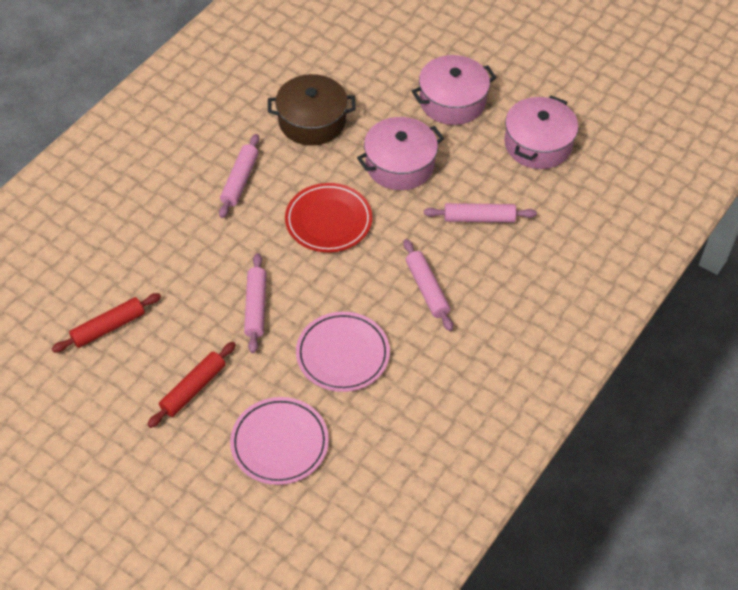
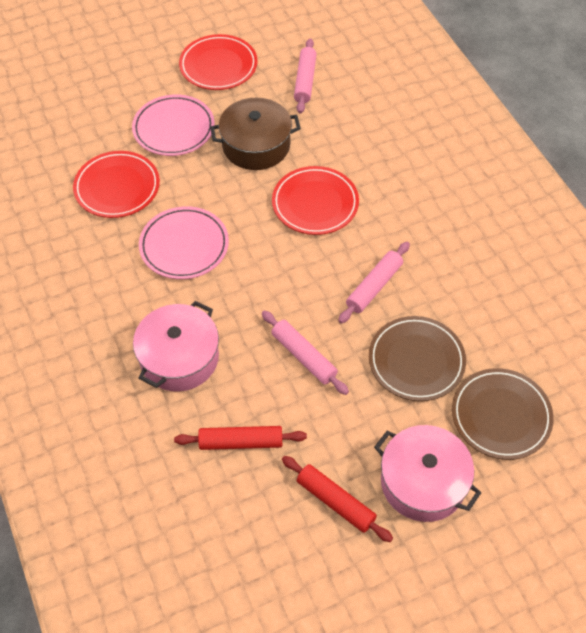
brown plate: none = 0 -> [369,316,466,401] [452,368,554,460] = 2
pink pot: [357,117,444,190] [412,55,497,125] [504,95,578,169] = 3 -> [133,301,219,391] [374,425,481,522] = 2
pink rolling pin: [219,134,259,218] [244,253,266,353] [403,239,453,331] [424,203,537,222] = 4 -> [262,311,349,395] [294,38,317,113] [338,242,410,324] = 3
red plate: [285,183,372,253] = 1 -> [73,151,160,218] [179,34,257,90] [272,166,359,235] = 3

